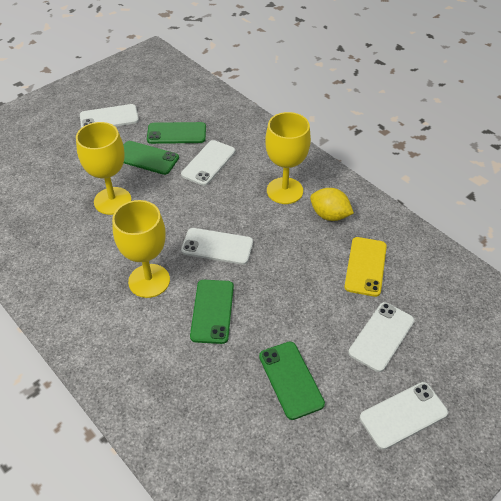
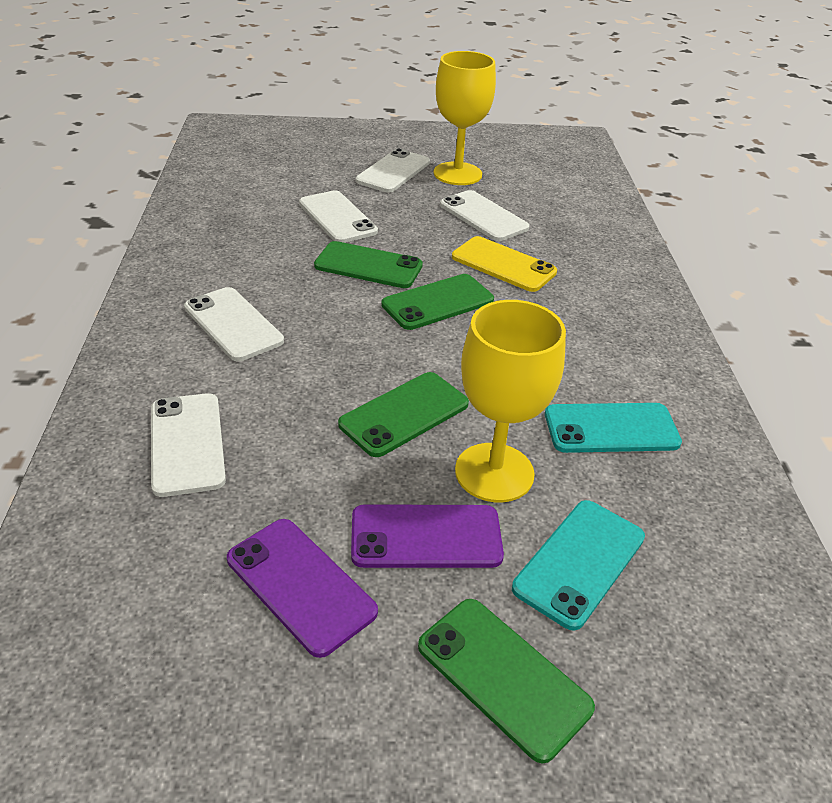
purple phone: none = 0 -> [227,519,378,658] [351,504,504,568] = 2
turquoise phone: none = 0 -> [512,500,645,631] [545,403,682,453] = 2
yellow goblet: [76,122,131,215] [112,200,170,298] [265,112,311,204] = 3 -> [434,51,496,185] [455,300,566,502] = 2
yellow lemon: [310,188,354,221] = 1 -> none = 0

